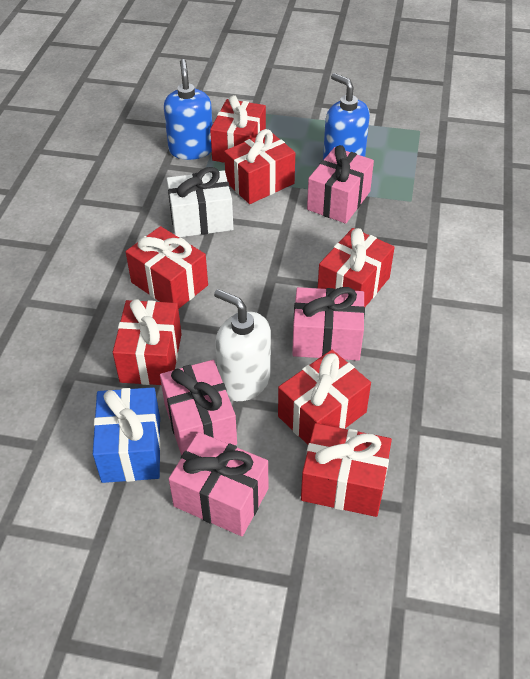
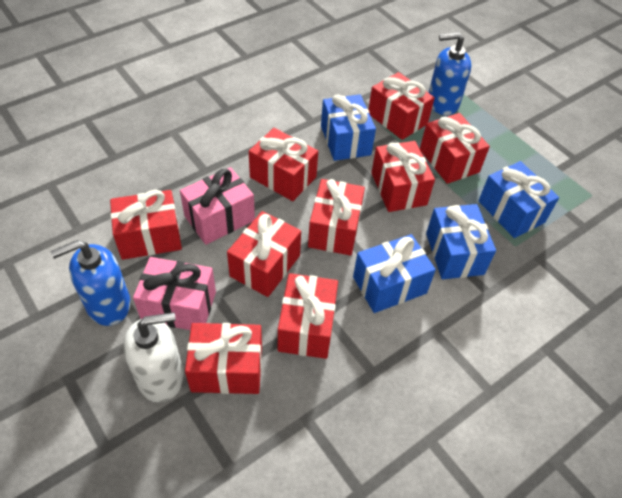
blue gift: [93,387,161,483] = 1 -> [321,94,376,161] [353,234,436,313] [426,204,496,279] [478,161,559,238] = 4
pink gift: [160,360,237,456] [169,432,268,536] [292,287,365,361] [307,145,374,224] = 4 -> [133,257,216,330] [180,167,255,245] = 2
red gift: [113,299,182,385] [126,226,208,309] [210,95,266,163] [224,129,295,204] [278,350,371,445] [301,423,392,517] [318,228,395,307] = 7 -> [110,190,182,260] [185,323,262,394] [227,211,301,297] [249,128,318,201] [278,273,338,359] [308,179,365,256] [368,72,435,140] [371,141,435,212] [420,113,490,184] = 9
white gift: [167,167,233,237] = 1 -> none = 0

